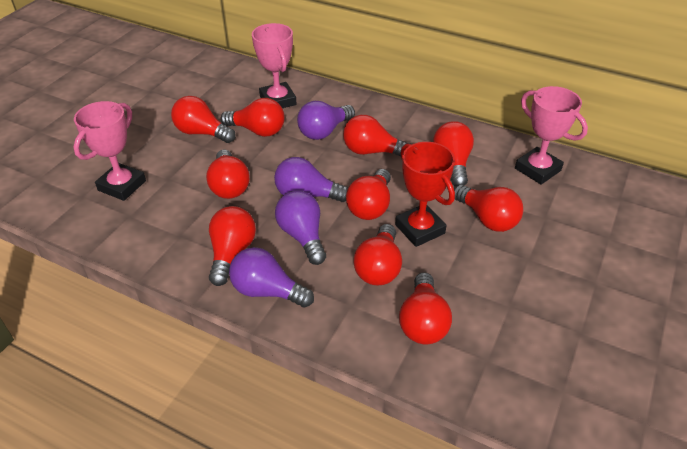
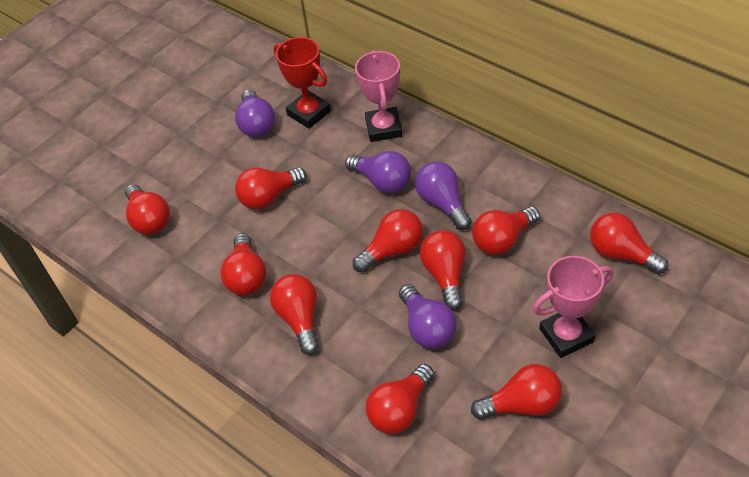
pink trophy: [73,101,146,201] [252,23,296,108] [515,86,588,185] = 3 -> [355,50,402,142] [533,256,613,358] = 2

